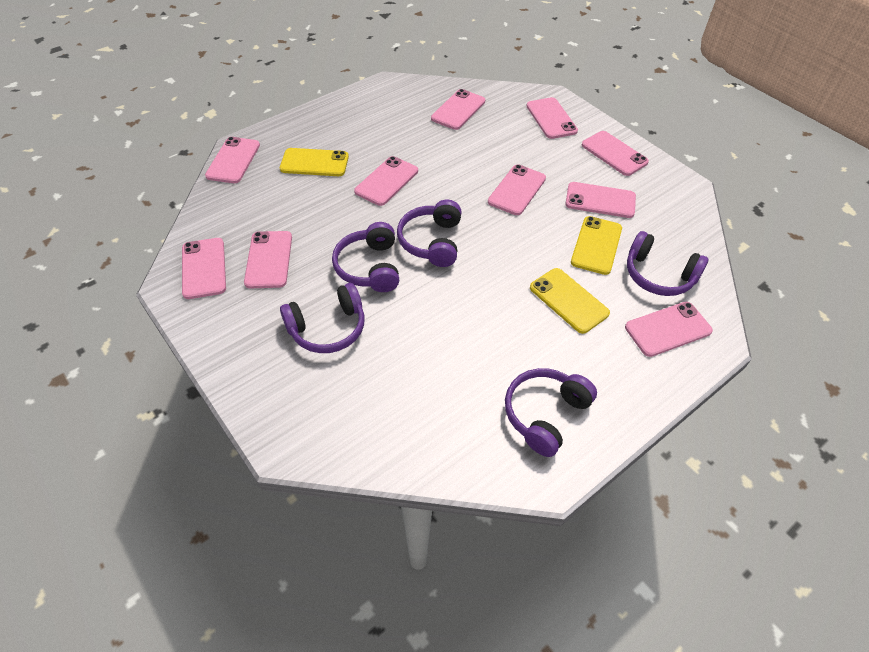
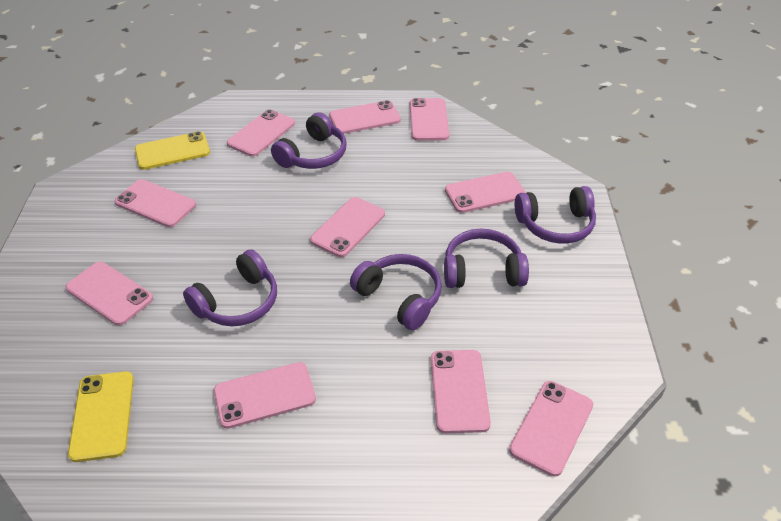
yellow phone: [280,148,349,176] [530,268,610,334] [571,216,622,275] = 3 -> [68,371,134,462] [135,131,210,170] = 2

